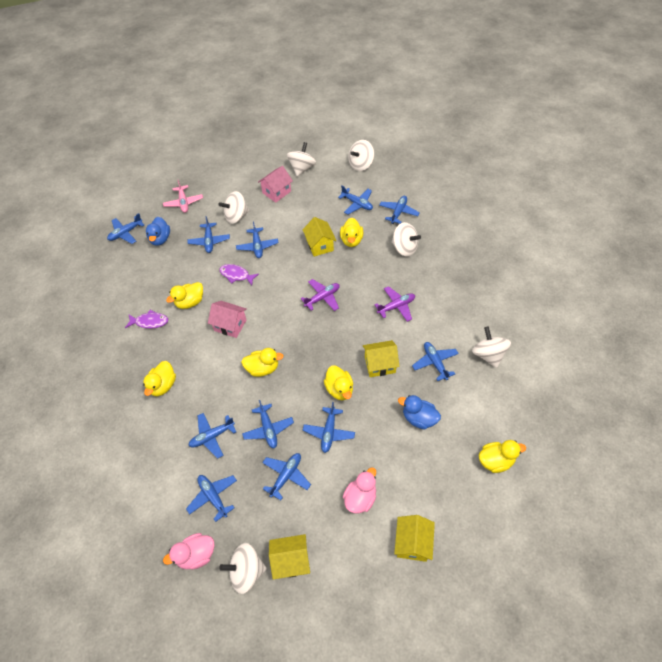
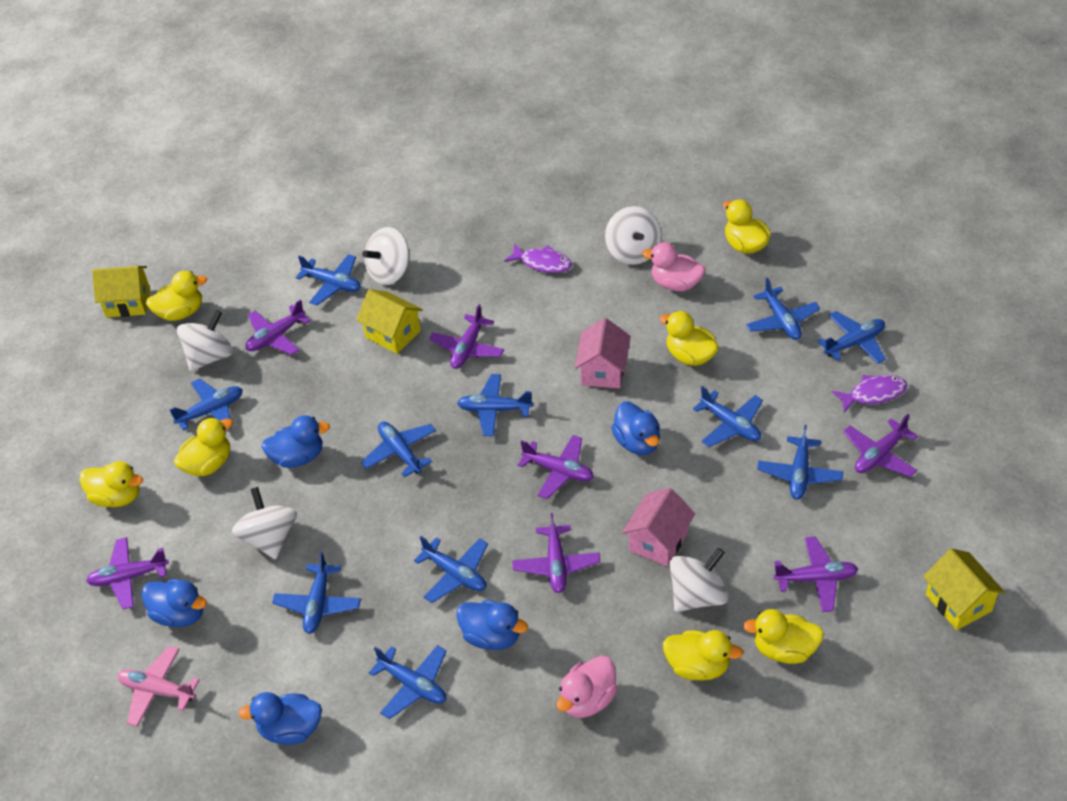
blue duck: [146,217,170,246] [398,395,441,430] = 2 -> [141,579,207,627] [238,692,322,745] [261,415,330,468] [456,600,528,650] [611,402,660,455] = 5
purple plane: [301,279,339,311] [374,286,415,322] = 2 -> [86,537,169,609] [245,299,310,355] [429,304,504,369] [512,513,600,593] [518,435,594,499] [774,536,858,612] [843,414,918,477] = 7
white spinning top: [218,191,249,224] [220,543,267,594] [287,142,316,176] [348,140,374,171] [392,222,421,257] [472,326,511,368] = 6 -> [177,310,233,371] [232,487,297,560] [362,227,410,285] [605,206,662,265] [669,548,729,612] = 5
yellow duck: [143,361,176,396] [166,282,203,309] [241,348,283,377] [324,365,353,400] [340,218,363,247] [479,440,526,473] = 6 -> [79,461,143,507] [146,271,207,321] [174,417,233,476] [660,311,719,366] [663,630,743,680] [723,199,771,254] [743,609,824,664] = 7
yellow house: [269,534,310,579] [302,217,336,256] [363,340,399,377] [394,515,435,562] = 4 -> [92,266,150,317] [356,289,423,354] [923,548,1005,630] = 3

